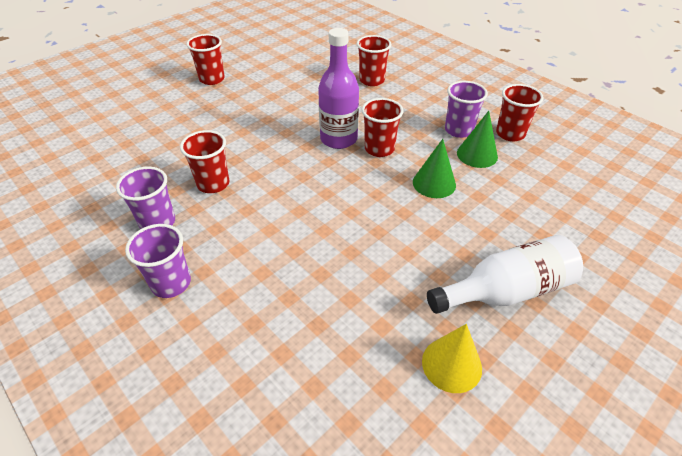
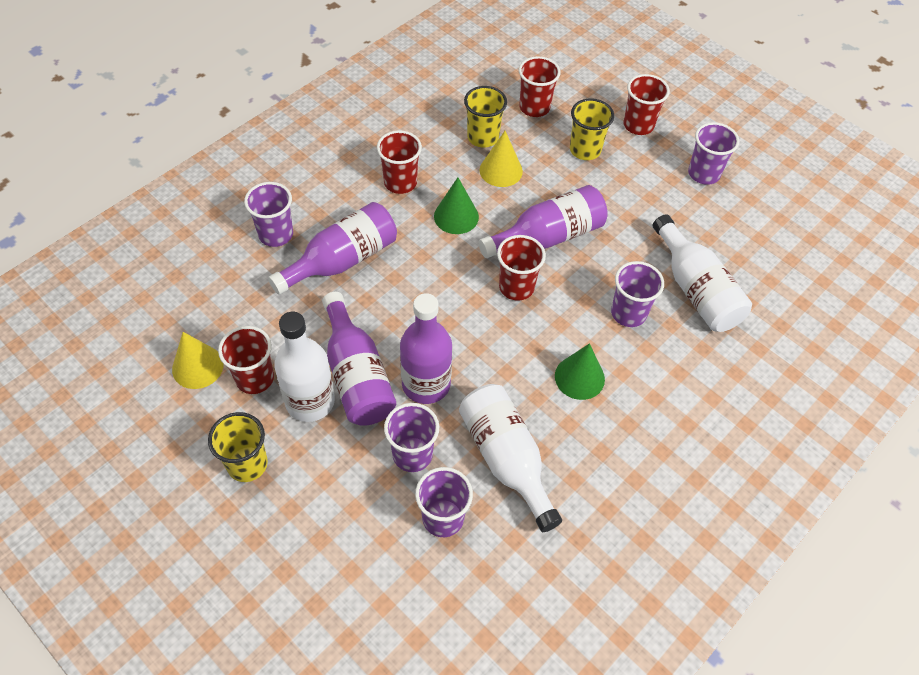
purple bottle: [318,28,359,149] = 1 -> [268,202,397,295] [322,292,396,426] [400,293,452,404] [479,185,608,258] = 4
purple cup: [116,167,175,229] [125,224,191,298] [445,81,488,138] = 3 -> [244,182,293,247] [384,403,439,472] [415,467,473,537] [611,261,664,327] [688,122,739,185] = 5
white bottle: [427,235,583,314] = 1 -> [274,312,335,422] [459,384,562,532] [653,214,752,332] = 3
yellow cone: [422,324,482,393] = 1 -> [172,332,224,389] [479,131,523,187] = 2
yellow cup: none = 0 -> [208,412,268,482] [464,86,507,148] [570,98,614,160] = 3

